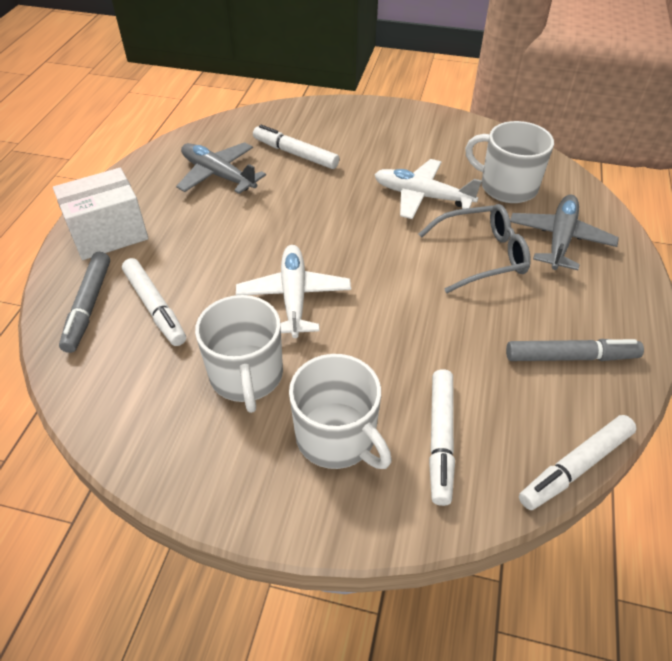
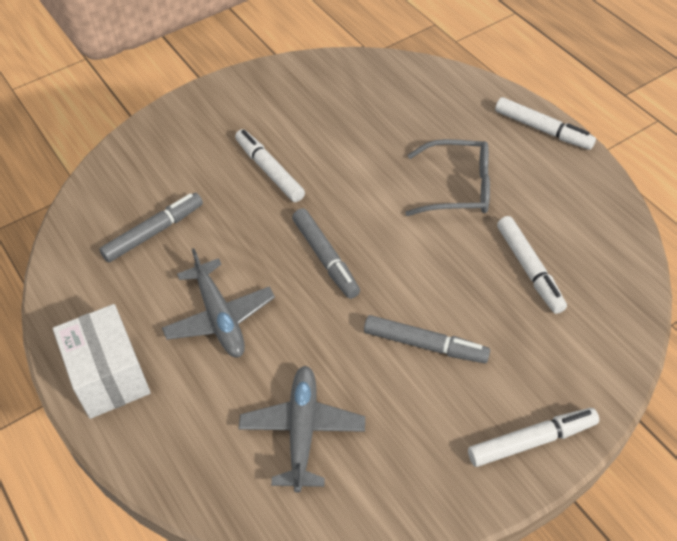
grey marker: [59,252,110,353] [506,339,644,361] = 2 -> [99,193,203,263] [292,208,360,299] [364,315,490,363] = 3
white mug: [195,295,283,413] [289,354,392,469] [465,121,554,203] = 3 -> none = 0
white plane: [236,245,351,338] [374,159,482,219] = 2 -> none = 0

